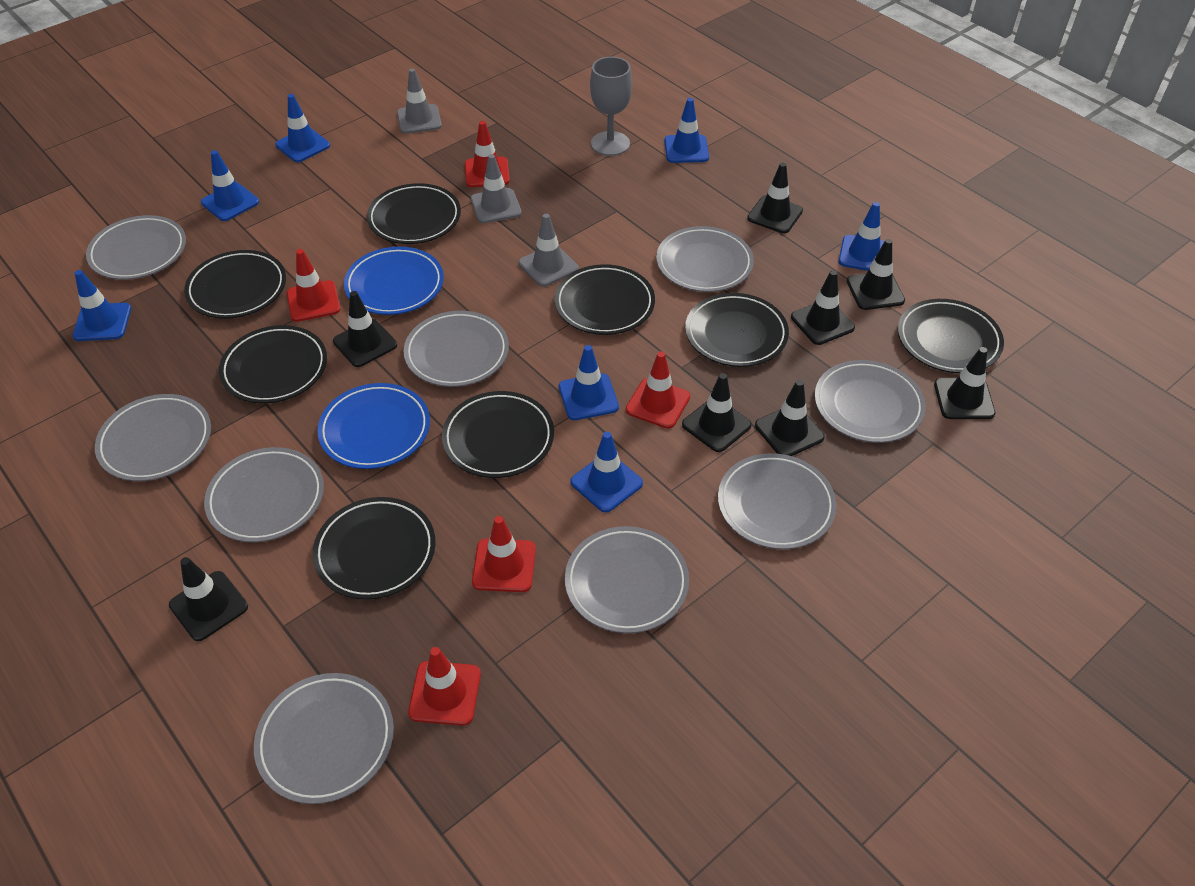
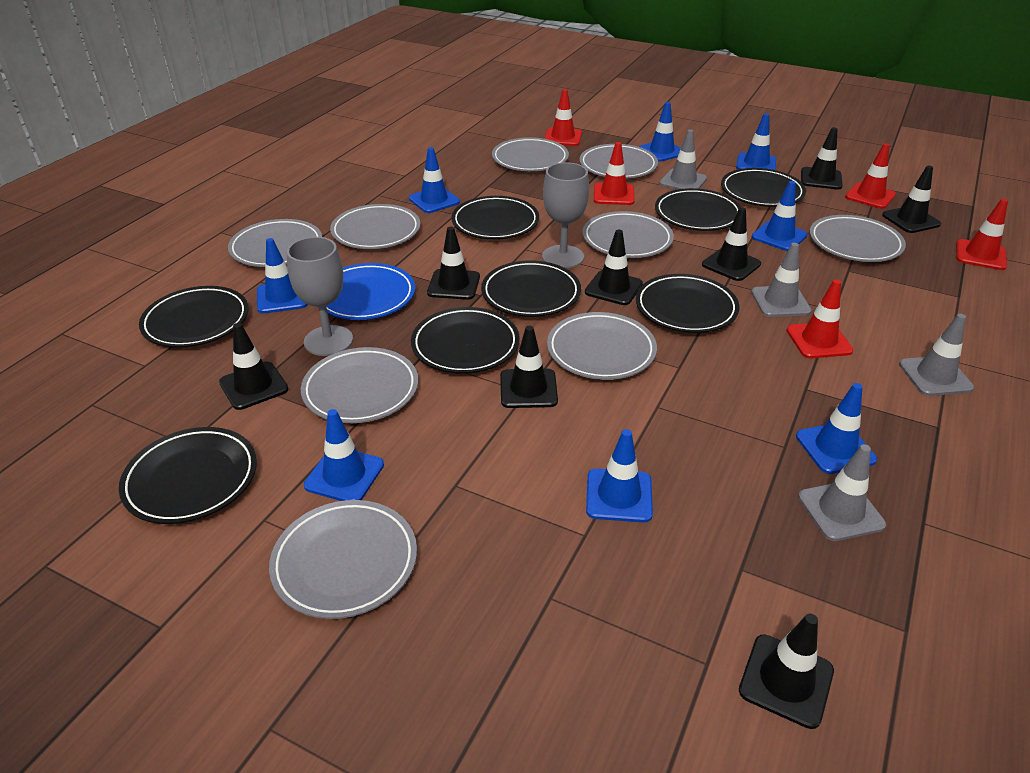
blue plate: [317,383,430,469] [344,247,444,315] = 2 -> [326,263,415,320] = 1
blue traffic cone: [73,270,131,341] [201,150,259,221] [275,94,330,162] [559,345,619,420] [570,432,643,512] [664,98,709,163] [838,202,884,271] = 7 -> [257,238,308,313] [304,409,384,501] [409,147,460,213] [586,429,653,523] [639,102,681,162] [736,114,776,170] [752,181,807,251] [796,383,877,474] = 8
grey goblet: [590,57,632,156] = 1 -> [287,237,353,356] [542,162,589,268] = 2
grey traffic cone: [397,68,442,134] [471,154,522,223] [518,214,578,287] = 3 -> [659,130,707,190] [751,243,812,317] [798,444,886,541] [899,314,974,396] = 4

